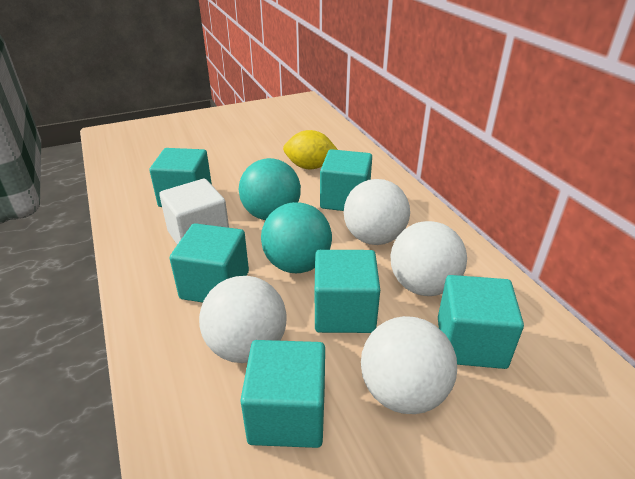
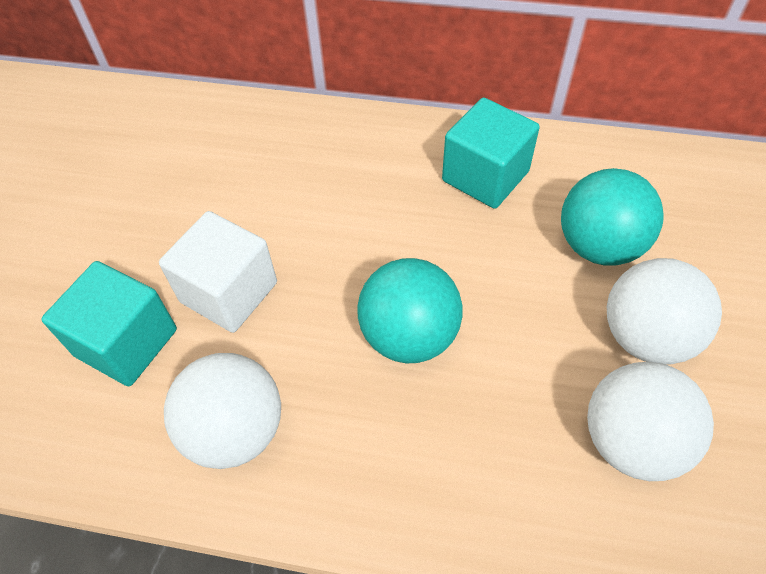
turquoise cube: [149,148,212,207] [170,223,249,303] [240,340,325,448] [315,250,380,333] [320,149,372,211] [438,275,524,369] = 6 -> [41,261,177,386] [442,98,540,209] = 2
white ball: [199,276,287,363] [344,179,410,245] [361,316,457,414] [390,221,467,296] = 4 -> [164,353,281,469] [587,362,714,481] [607,258,722,365] = 3
yellow lemon: [283,130,338,169] = 1 -> none = 0

